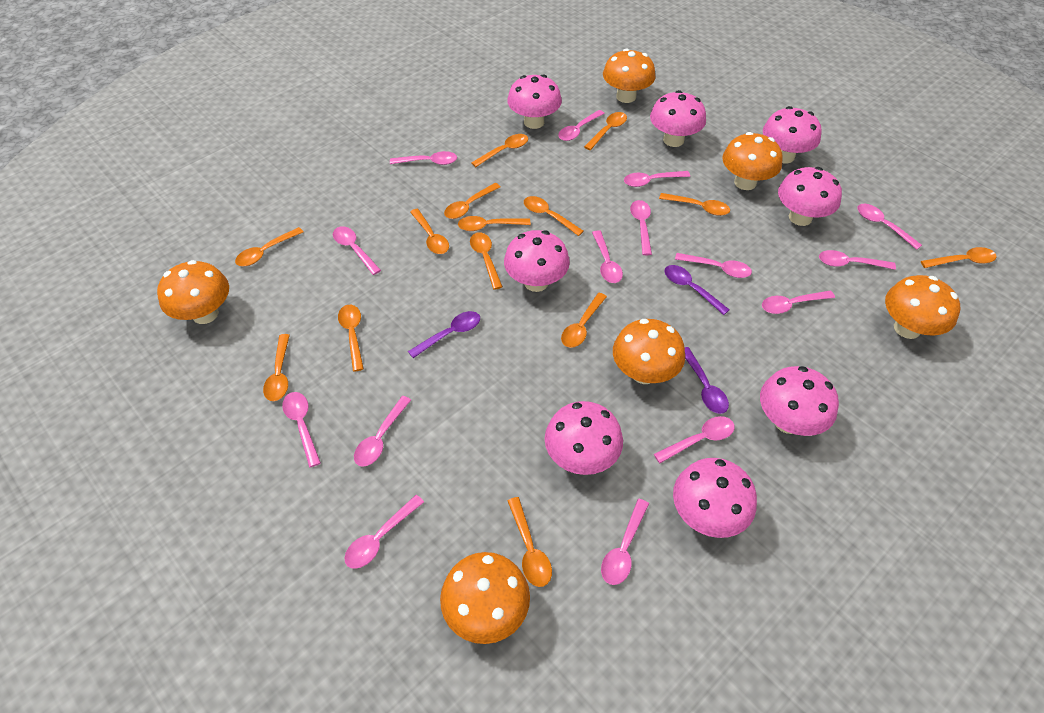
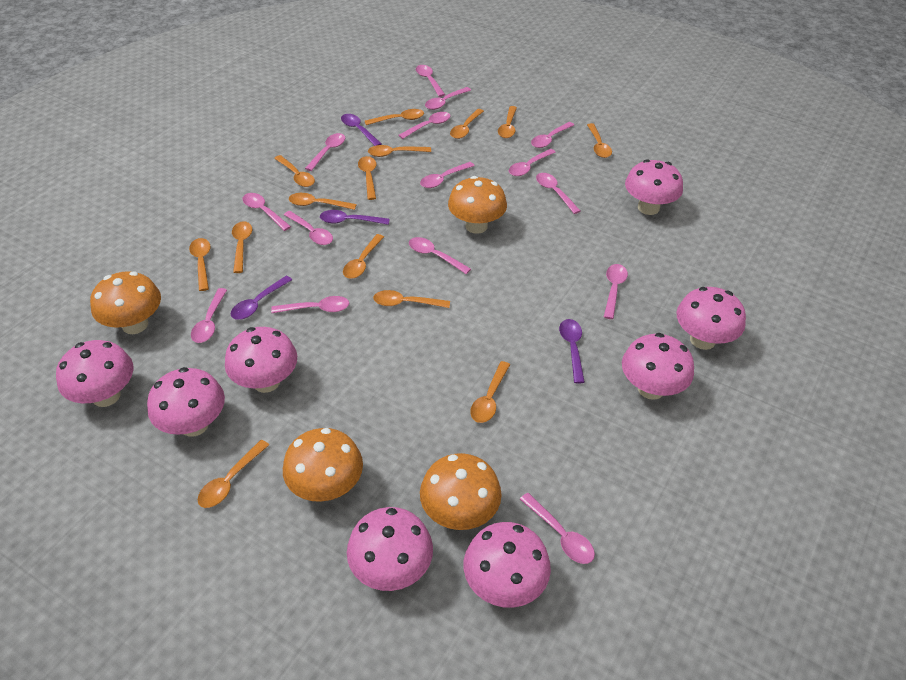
orange mushroom: [157,260,229,324] [440,552,530,644] [603,49,656,103] [613,319,685,384] [722,132,783,190] [885,275,960,339] = 6 -> [90,271,161,334] [283,428,363,502] [420,453,502,530] [448,176,507,234] = 4
purple spoon: [408,311,480,358] [664,265,730,315] [685,347,729,414] = 3 -> [230,276,292,320] [320,210,390,225] [341,114,381,146] [559,319,585,384] = 4

